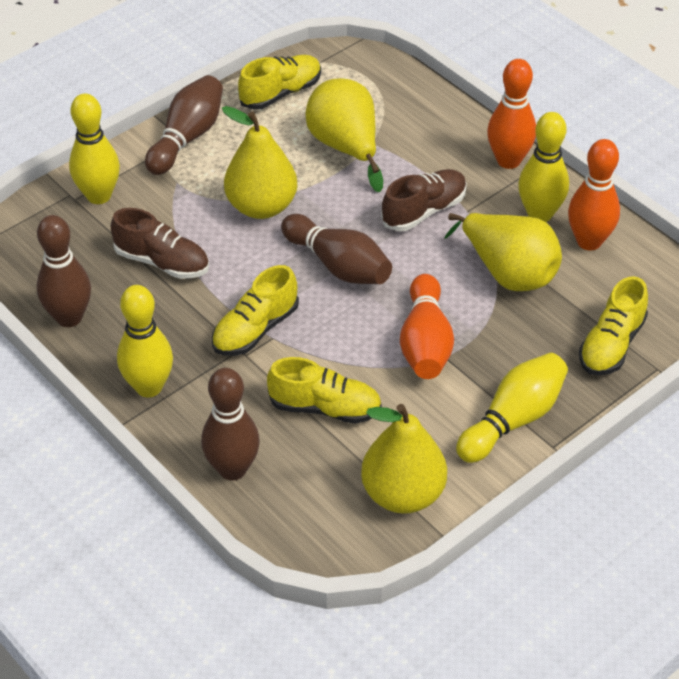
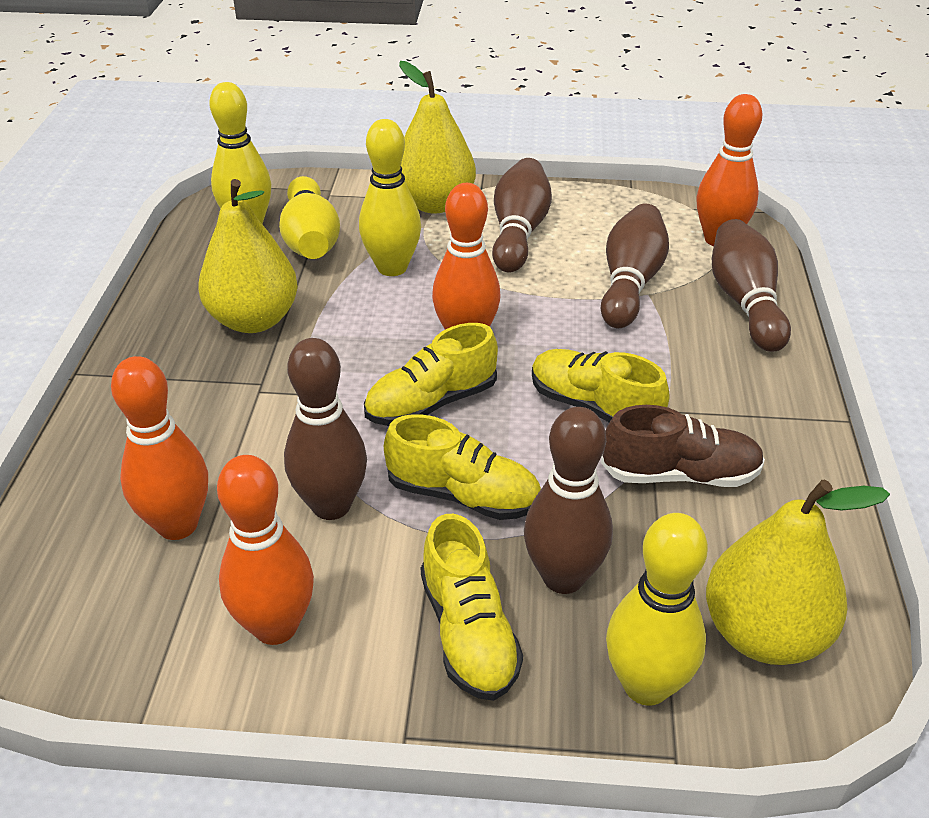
brown bowling pin: [37,215,91,327] [145,75,223,175] [201,368,260,481] [281,214,392,284] = 4 -> [284,338,367,520] [492,158,552,273] [524,407,613,594] [601,204,669,328] [712,219,791,352] = 5
brown shoe: [111,208,209,279] [381,169,467,231] = 2 -> [601,405,765,487] = 1
orange bowling pin: [400,274,454,379] [487,59,536,169] [568,139,620,250] = 3 -> [111,356,208,540] [217,455,314,645] [432,183,501,330] [696,94,762,246] = 4
yellow pear: [222,106,297,219] [305,78,383,192] [361,404,447,514] [444,213,562,291] = 4 -> [198,179,298,333] [399,61,476,213] [706,480,890,665] = 3

